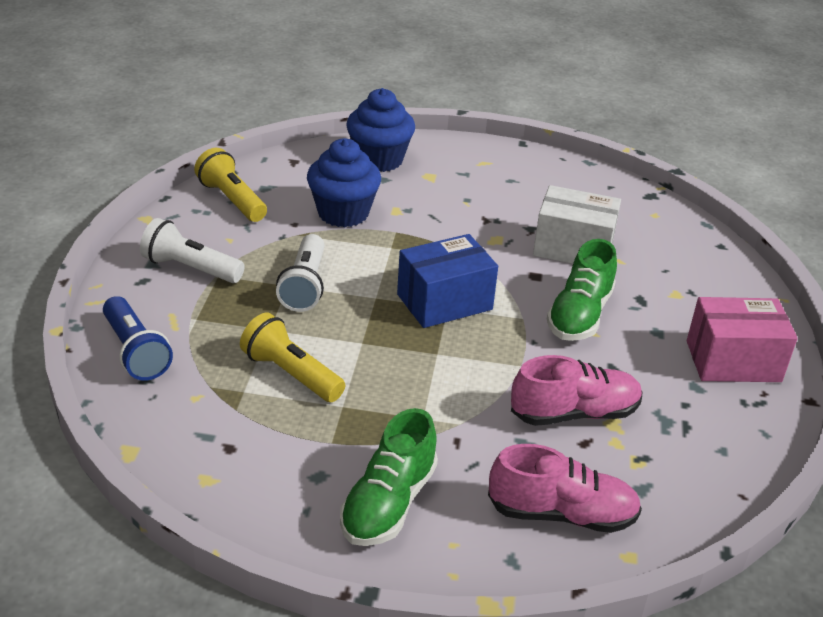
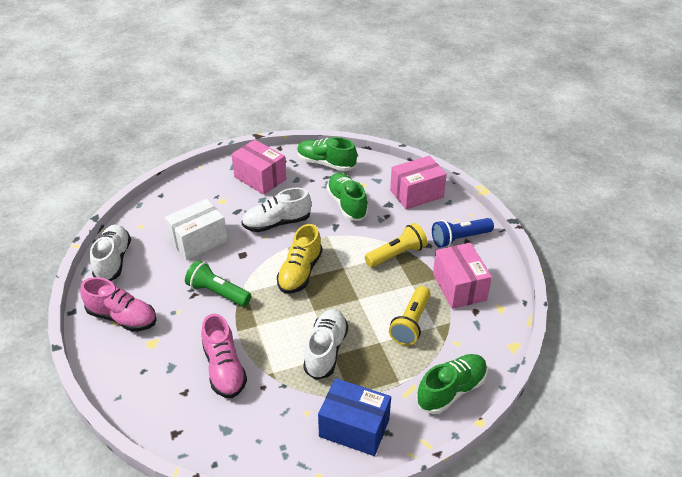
blue cupcake: [307,138,381,227] [346,88,415,172] = 2 -> none = 0
green flashlight: none = 0 -> [185,260,251,307] = 1
green shoe: [340,408,438,546] [547,239,617,341] = 2 -> [297,137,357,171] [326,173,368,221] [416,354,487,414] = 3
pink box: [687,297,798,382] = 1 -> [231,140,286,195] [390,156,447,210] [433,243,492,309] = 3
white flashlight: [140,218,245,283] [276,234,325,312] = 2 -> none = 0
white shoe: none = 0 -> [90,224,131,281] [242,188,311,232] [303,309,348,380] = 3
yellow shoe: none = 0 -> [277,224,323,294] = 1

